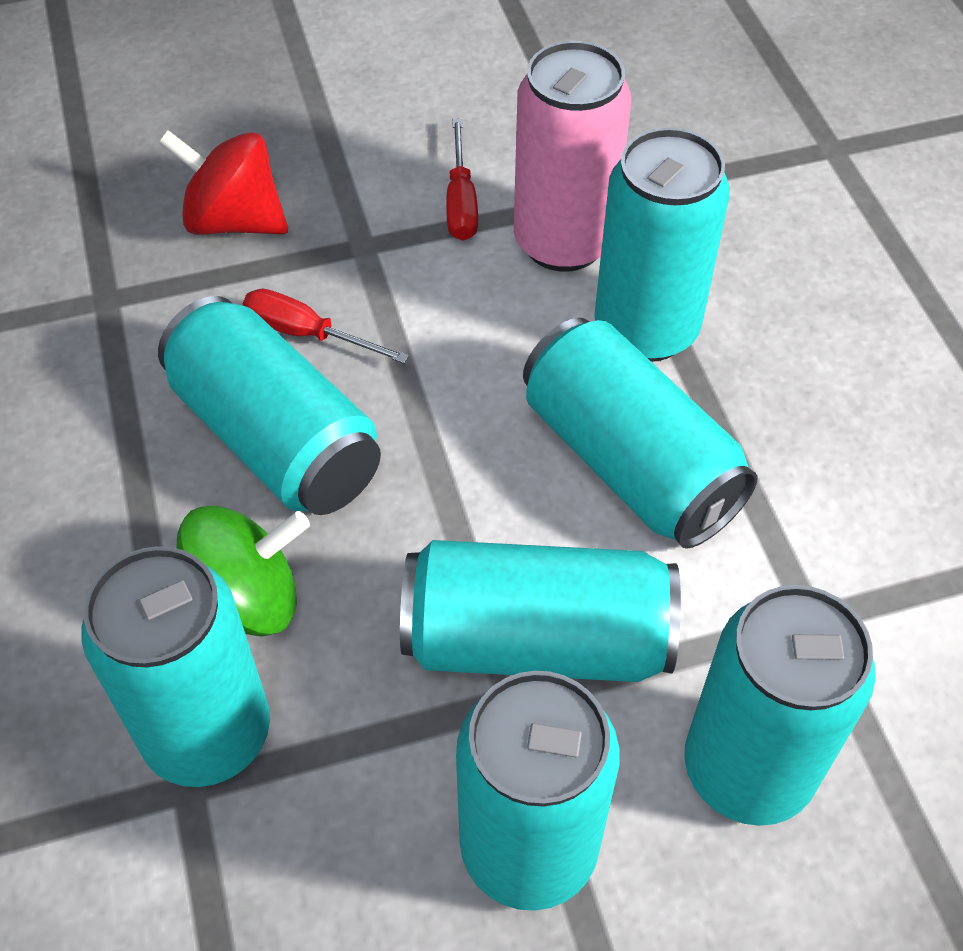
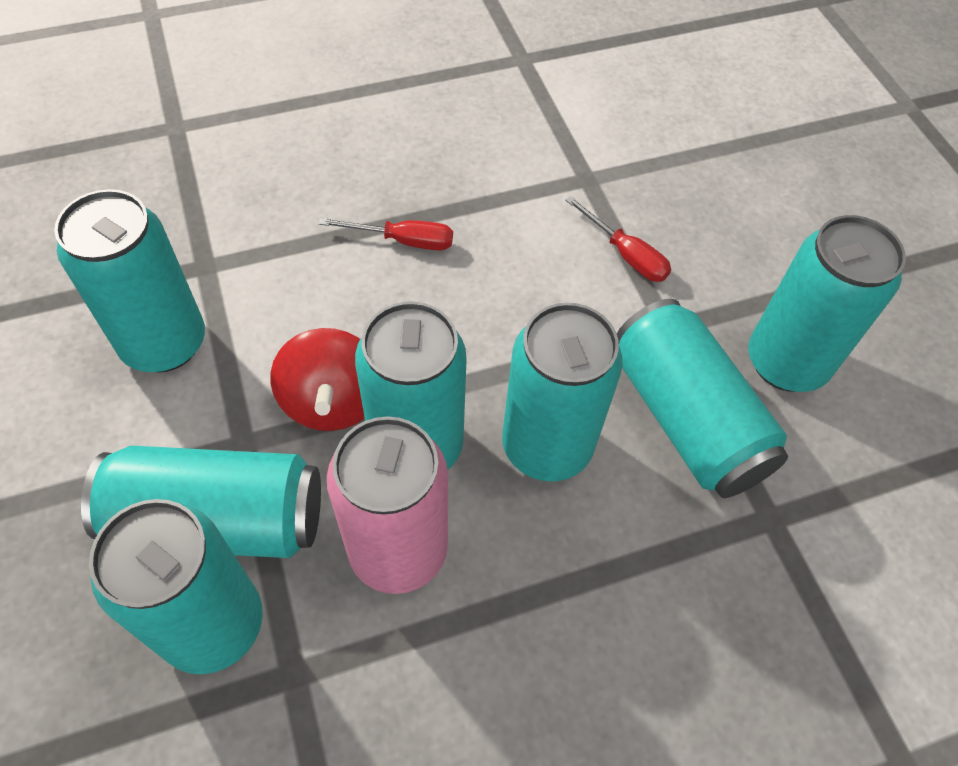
green spinning top: [176,506,310,637] = 1 -> none = 0

